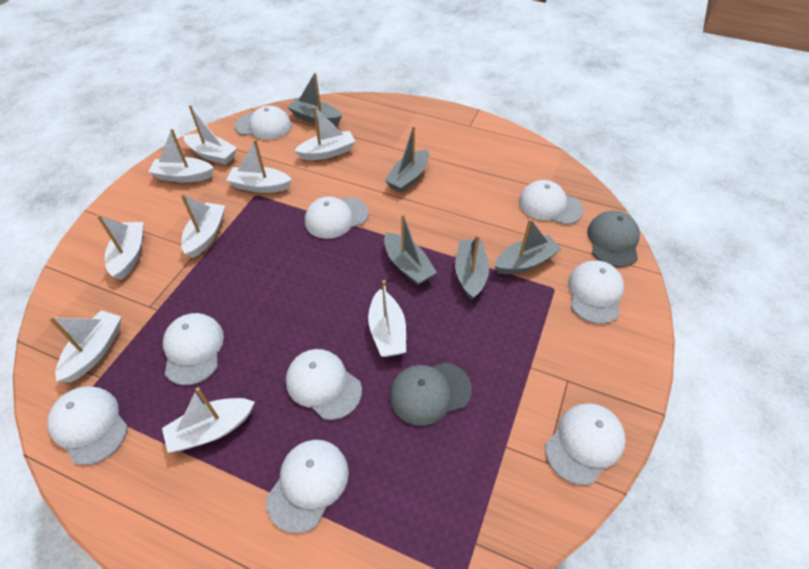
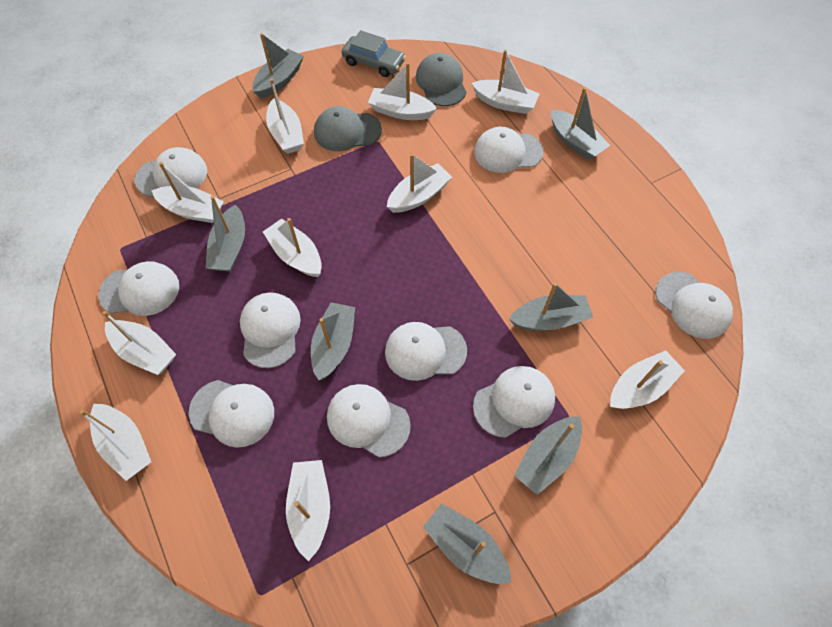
grey boat: [288,73,342,125] [384,126,429,193] [384,214,437,286] [455,235,489,300] [494,218,562,274] = 5 -> [206,196,245,272] [252,33,304,98] [311,302,355,380] [423,503,512,584] [509,283,593,331] [514,416,582,495] [551,87,610,160] = 7
grey car: none = 0 -> [342,30,406,77] = 1
white boat: [48,310,121,382] [97,215,144,280] [148,129,214,183] [162,387,255,453] [181,194,225,258] [183,105,237,165] [226,139,292,193] [294,106,356,160] [368,280,406,357] = 9 -> [80,404,151,481] [103,311,176,375] [151,162,224,223] [263,218,322,277] [266,78,304,154] [286,460,330,561] [368,62,437,120] [387,153,452,213] [472,50,539,114] [610,350,685,409] = 10

